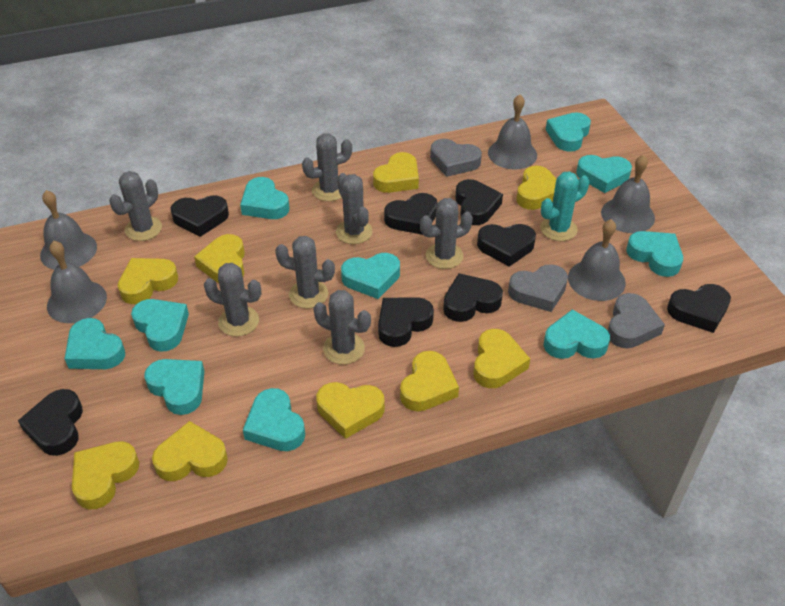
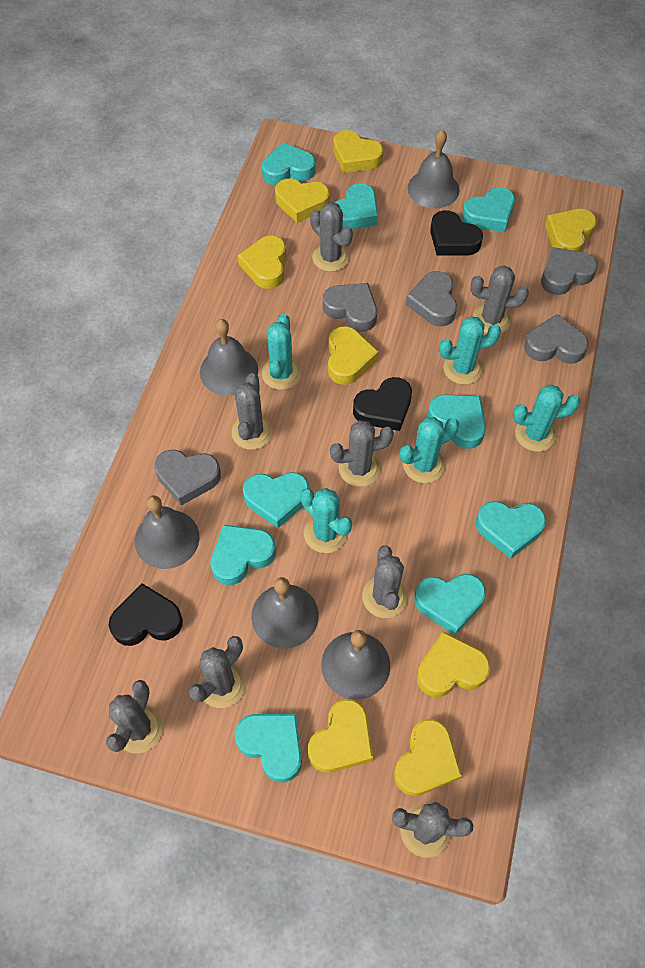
black heart: [18,389,83,456] [170,195,229,237] [378,297,434,347] [384,193,438,235] [443,273,503,322] [455,179,503,225] [477,224,536,267] [667,284,731,333] = 8 -> [109,583,183,646] [353,377,412,431] [430,210,483,256] = 3
grey cactus: [109,171,162,241] [204,263,261,337] [275,236,335,309] [302,133,352,201] [313,290,371,365] [336,173,373,244] [420,198,473,269] = 7 -> [106,680,163,754] [189,636,246,708] [231,373,273,450] [310,202,353,272] [330,420,394,487] [362,546,408,618] [392,802,473,858] [471,266,529,334] = 8
grey heart: [430,139,482,177] [508,264,568,312] [608,293,665,349] = 3 -> [154,449,221,506] [323,283,377,332] [406,271,457,327] [524,314,589,364] [541,247,598,295] = 5
turquoise cactus: [541,171,589,241] = 1 -> [262,314,302,390] [300,488,352,553] [400,417,459,483] [439,316,501,385] [513,385,580,452] = 5
turquoise heart: [65,318,125,369] [131,299,189,352] [145,359,204,415] [240,177,289,219] [243,388,305,451] [341,253,400,299] [543,309,610,359] [546,112,591,152] [576,155,632,193] [626,231,683,277] = 10 -> [210,525,276,585] [235,714,302,783] [243,472,309,528] [262,142,315,185] [334,183,378,229] [414,574,486,635] [428,394,486,449] [462,187,515,232] [476,501,546,559] = 9
yellow heart: [72,441,140,509] [118,258,178,304] [152,421,228,481] [194,234,245,283] [316,382,385,439] [373,152,419,193] [400,351,459,411] [473,329,530,388] [517,166,557,210] = 9 -> [238,235,286,289] [275,179,330,223] [308,699,373,773] [328,326,379,385] [333,130,383,173] [394,719,462,796] [417,632,491,697] [545,209,597,252] = 8

